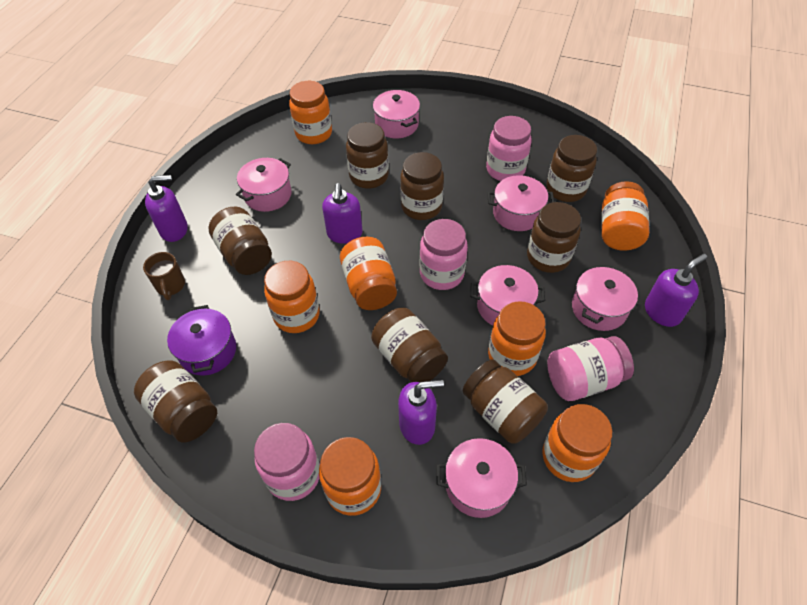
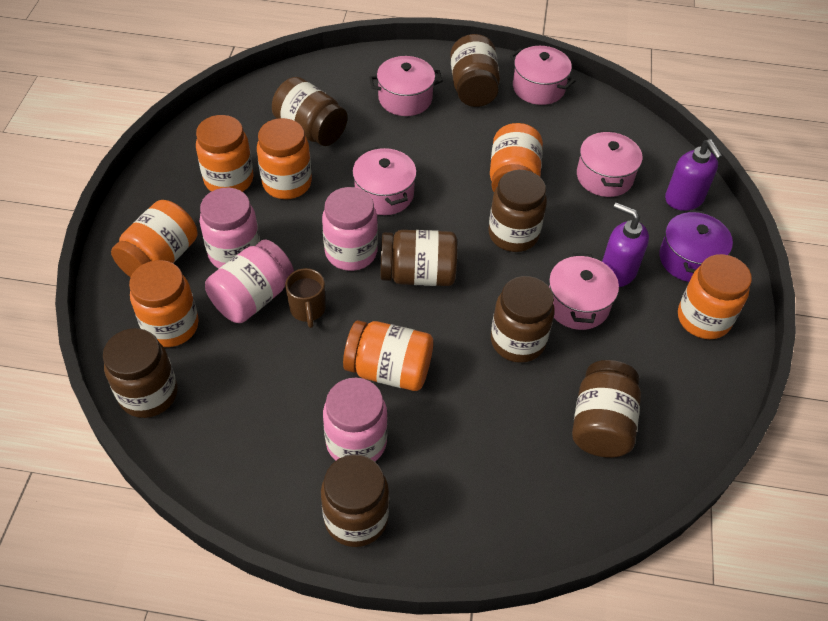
pink pot: [236,158,292,212] [373,90,420,139] [436,438,527,518] [470,265,545,325] [487,175,554,231] [572,266,638,331] = 6 -> [352,147,417,215] [369,56,443,116] [510,46,575,105] [549,253,619,330] [577,130,642,197] = 5
purple soap dispenser: [145,175,188,242] [322,183,363,244] [398,380,444,445] [645,254,707,327] = 4 -> [602,203,649,287] [665,139,723,211] = 2

